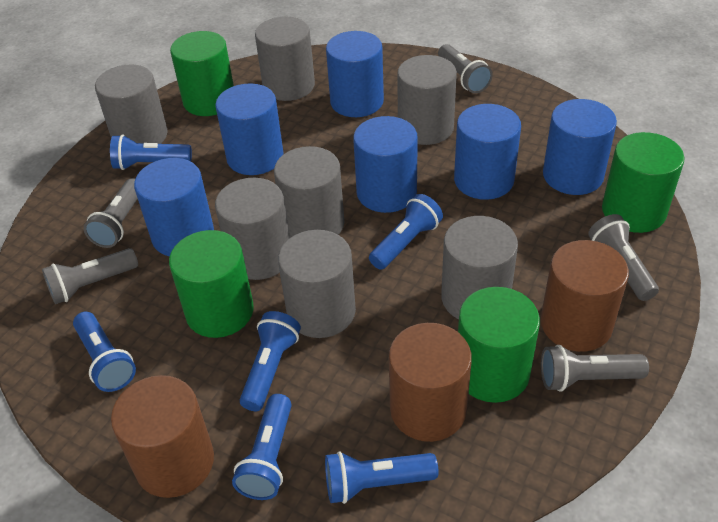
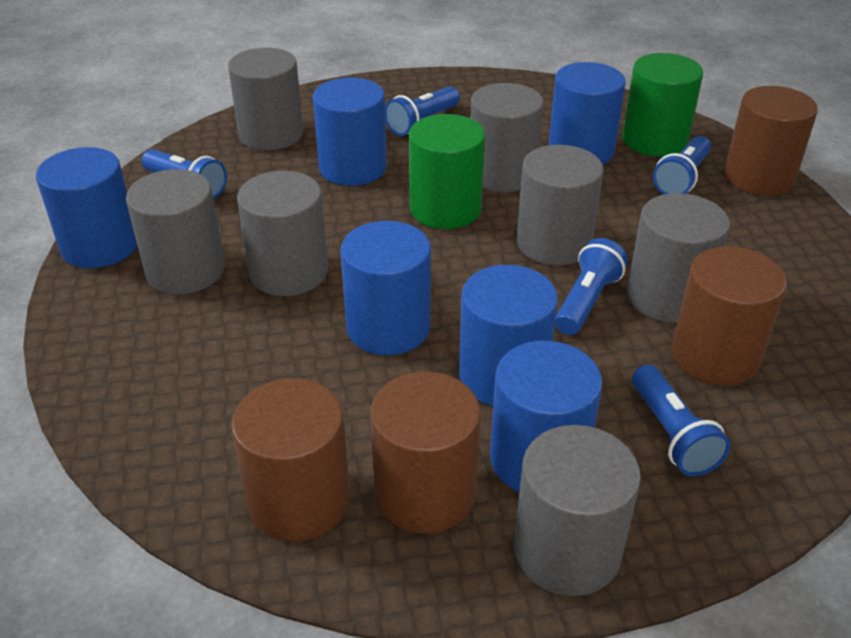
blue flashlight: [73,312,136,392] [110,134,192,170] [232,394,292,500] [240,311,301,411] [325,451,438,504] [369,194,443,270] = 6 -> [142,149,227,199] [385,86,460,136] [555,238,628,335] [632,365,730,476] [653,136,711,194] = 5
brown cylinder: [111,375,214,498] [389,323,472,442] [541,240,629,352] = 3 -> [231,379,350,541] [370,372,481,533] [671,246,787,386] [724,86,818,196] = 4
green cylinder: [169,230,254,338] [170,31,234,116] [458,287,540,403] [602,132,685,233] = 4 -> [409,114,485,229] [622,53,703,157] = 2
grey flashlight: [42,248,138,304] [84,178,138,248] [438,44,493,93] [541,345,649,392] [588,214,659,301] = 5 -> none = 0

